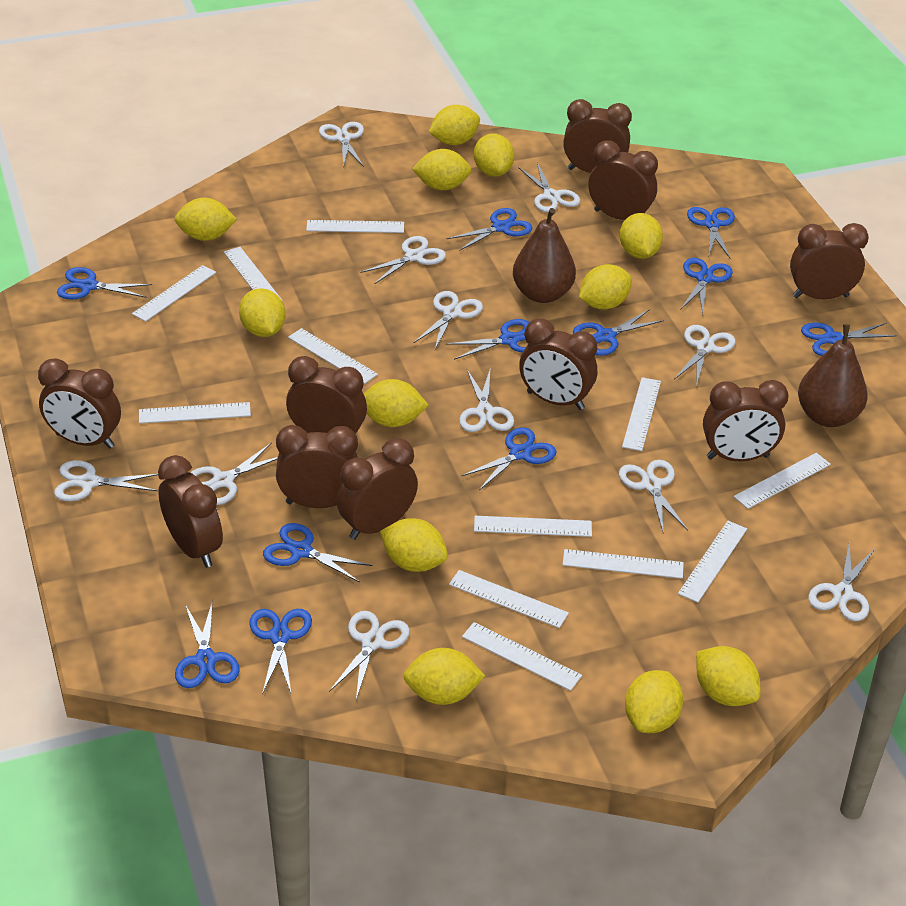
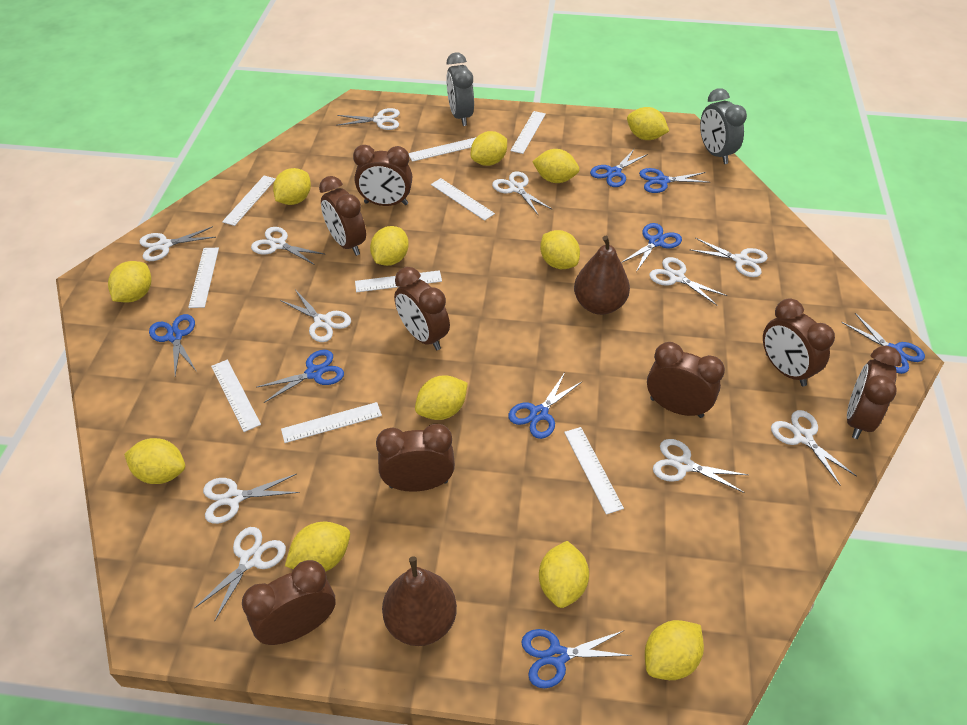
blue scissors: [57,267,152,299] [175,600,240,688] [249,609,312,695] [263,523,372,583] [446,319,529,360] [447,208,533,251] [462,427,557,490] [573,309,664,356] [681,258,733,314] [687,207,735,258] [801,323,897,356] = 11 -> [149,314,197,376] [256,350,344,403] [509,372,583,439] [521,629,632,688] [590,148,648,187] [621,223,682,272] [639,168,710,193] [841,313,925,374] = 8
brown clock: [38,358,121,449] [158,455,223,568] [276,425,358,508] [286,356,367,434] [337,438,418,540] [519,319,597,410] [563,99,632,173] [588,140,658,220] [703,380,789,461] [790,223,869,299] = 10 -> [242,560,336,645] [319,176,366,256] [353,145,412,206] [376,424,455,492] [394,267,450,350] [647,342,725,418] [763,298,835,386] [847,346,902,439] = 8
grey clock: none = 0 -> [446,52,474,126] [700,88,747,164] = 2
white ruler: [132,265,216,322] [139,402,251,424] [224,247,283,301] [288,328,378,384] [306,220,404,233] [449,570,569,628] [462,622,582,691] [474,516,592,537] [562,549,684,579] [622,377,661,451] [678,521,747,603] [734,453,831,509] = 12 -> [188,248,219,308] [211,359,261,432] [222,176,276,226] [281,402,382,443] [355,270,442,292] [408,137,476,162] [431,178,495,221] [510,111,546,154] [564,427,624,515] = 9

